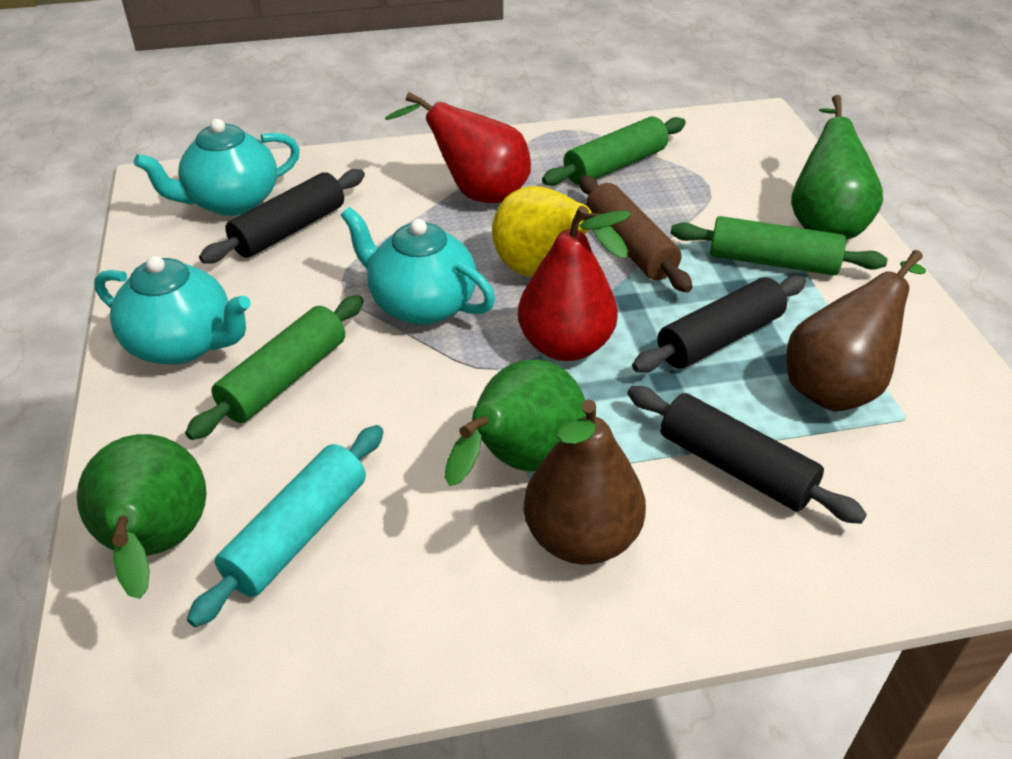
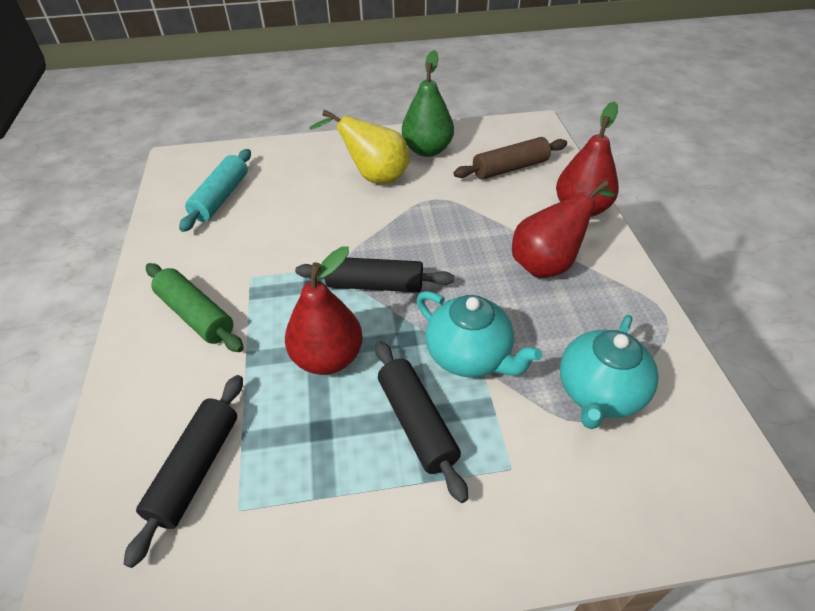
brown pear: [523,400,646,565] [786,250,926,412] = 2 -> none = 0
green pear: [77,434,207,599] [444,360,587,486] [791,95,883,239] = 3 -> [402,50,454,157] = 1
green rolling pin: [185,295,364,440] [542,117,686,186] [671,216,888,275] = 3 -> [146,263,244,352] = 1
red pear: [385,92,531,203] [518,206,631,361] = 2 -> [285,246,363,375] [512,180,615,278] [556,101,619,217] = 3
turquoise teapot: [94,256,251,365] [134,119,300,216] [341,207,495,325] = 3 -> [417,291,542,377] [560,315,658,429] = 2

